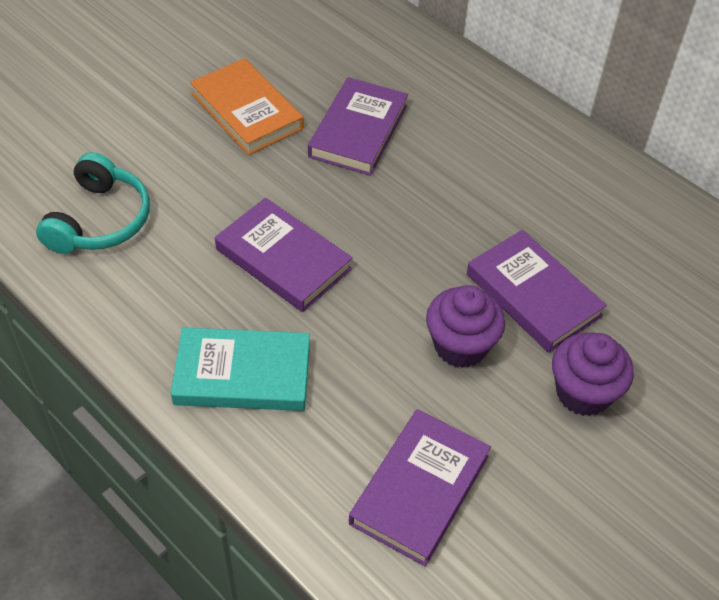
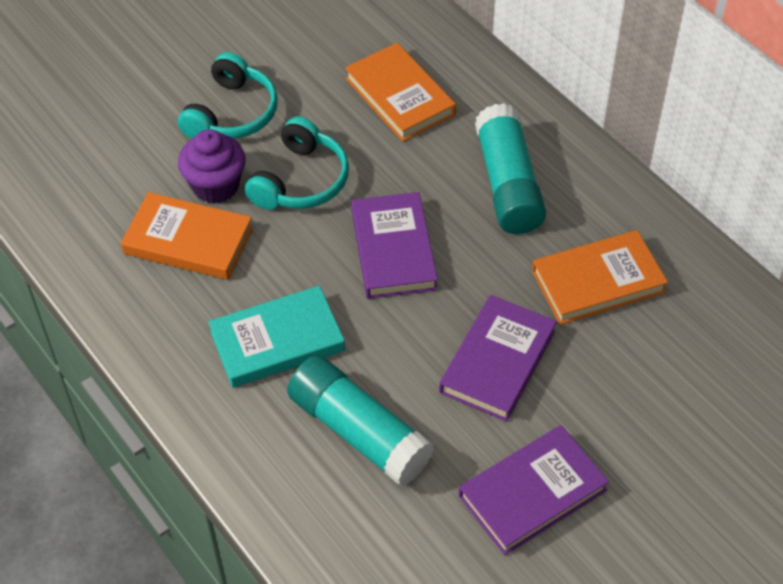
orange book: [190,58,304,155] = 1 -> [121,192,253,280] [345,43,456,142] [532,230,668,325] = 3
purple book: [215,198,353,312] [308,77,408,176] [349,409,491,566] [467,230,607,353] = 4 -> [351,192,438,299] [439,295,557,422] [459,425,609,555] = 3
purple cupcake: [426,285,505,368] [552,333,634,416] = 2 -> [178,129,246,203] = 1
turquoise glue stick: none = 0 -> [287,355,434,486] [475,103,546,234] = 2
turquoise headphones: [36,152,150,254] = 1 -> [178,52,278,139] [245,117,349,210] = 2

